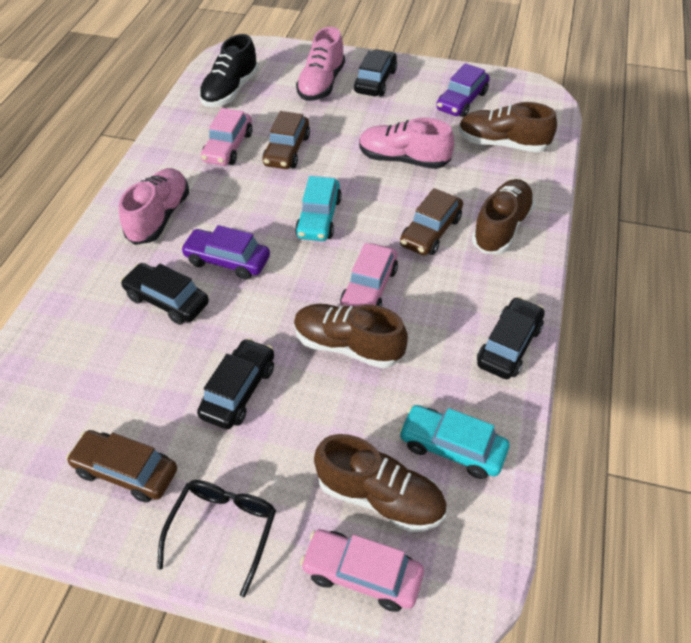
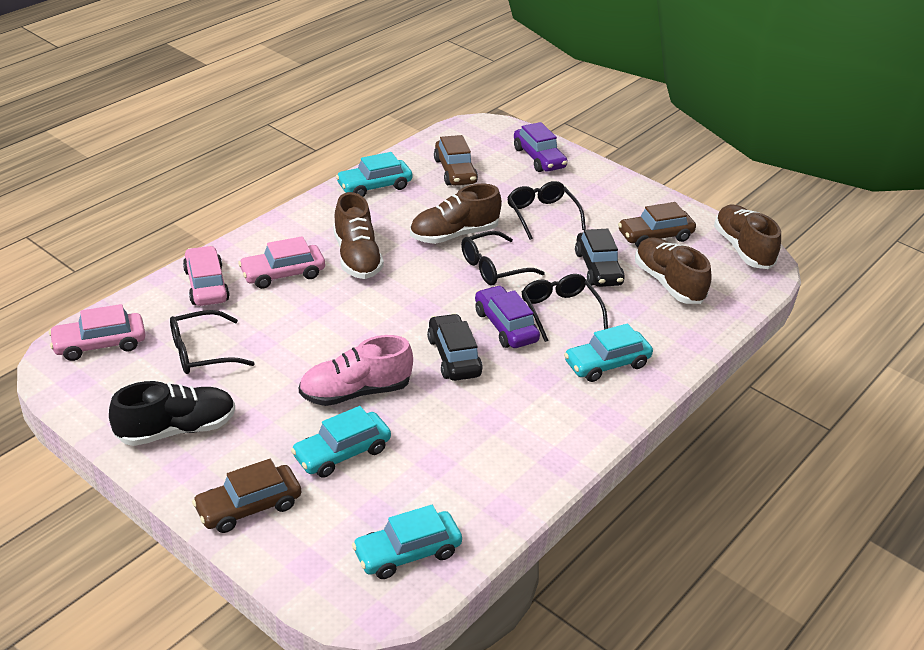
black car: [120,263,209,325] [197,338,274,429] [354,49,397,96] [477,297,545,379] = 4 -> [427,314,483,381] [575,229,625,287] = 2
black glasses: [157,480,276,597] = 1 -> [170,310,255,374] [461,231,545,285] [507,181,586,240] [522,274,608,342] = 4
pink shoe: [119,168,189,245] [296,27,345,101] [359,117,454,169] = 3 -> [299,335,413,406] = 1
turquoise car: [295,176,342,241] [399,405,510,479] = 2 -> [291,406,391,478] [336,152,413,197] [352,505,462,579] [564,323,653,382] = 4

